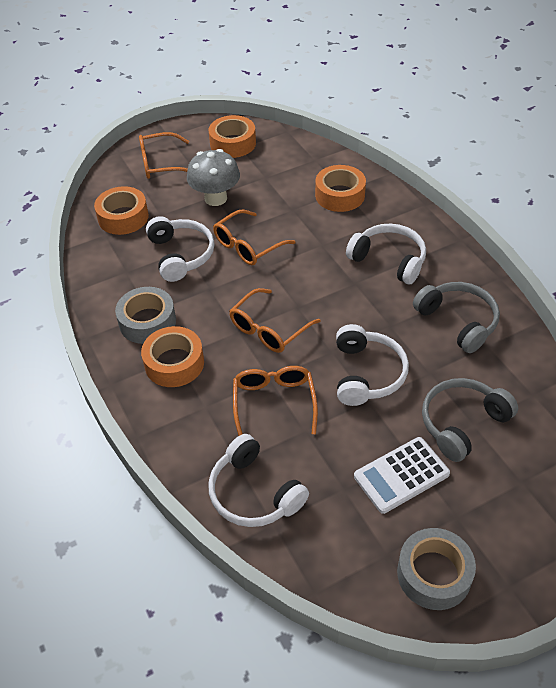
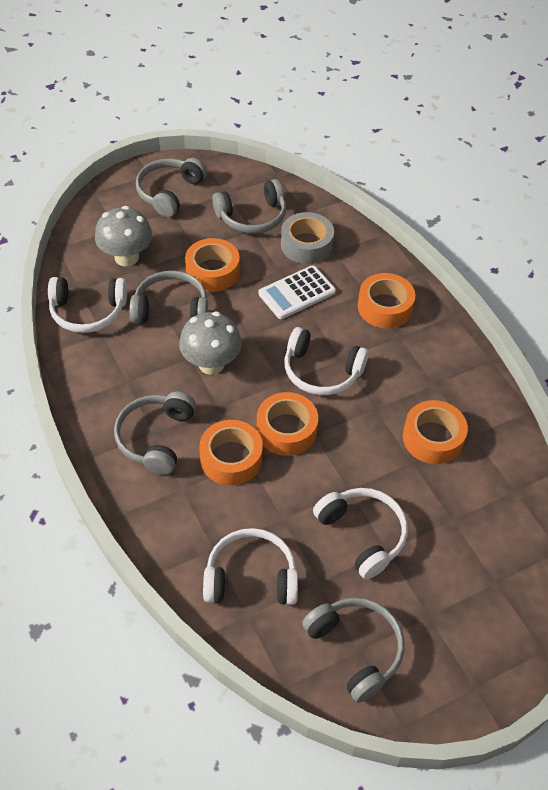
grey headphones: [413,282,500,353] [422,378,518,462] = 2 -> [114,392,196,475] [129,271,208,324] [136,158,207,217] [212,179,286,234] [302,597,404,703] = 5
grey mushroom: [187,149,240,206] = 1 -> [95,206,152,266] [179,311,242,375] = 2
grey tape: [115,287,176,344] [397,528,476,610] = 2 -> [281,212,334,264] = 1
orange glasses: [139,132,189,179] [213,209,296,265] [229,288,321,353] [233,366,318,436] = 4 -> none = 0
orange tape: [94,186,149,235] [141,326,204,387] [208,115,256,158] [315,165,366,212] = 4 -> [185,238,240,292] [199,420,263,485] [257,392,318,456] [358,273,415,328] [403,400,468,464] = 5

